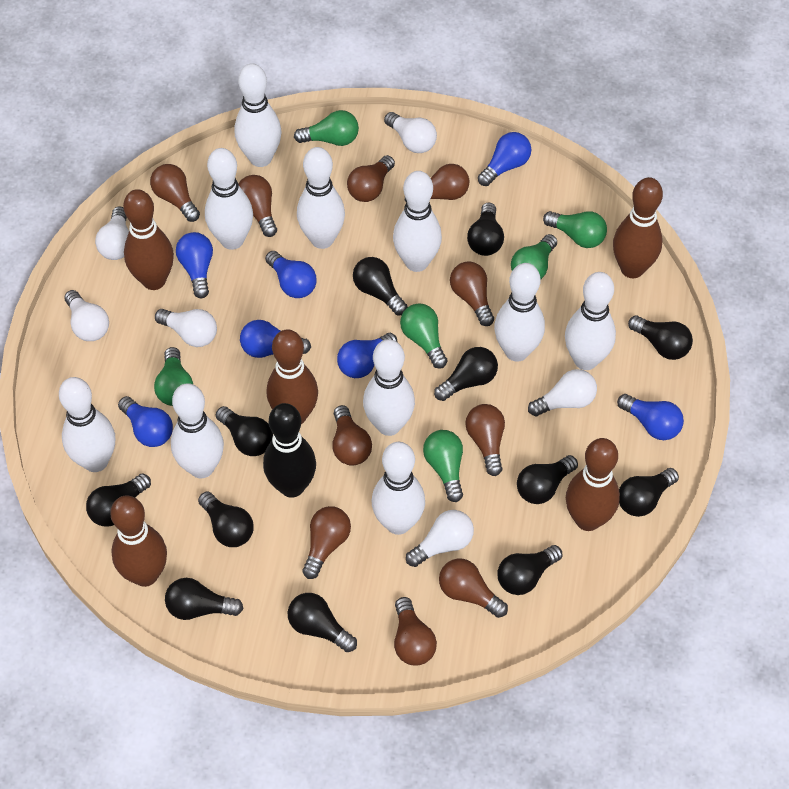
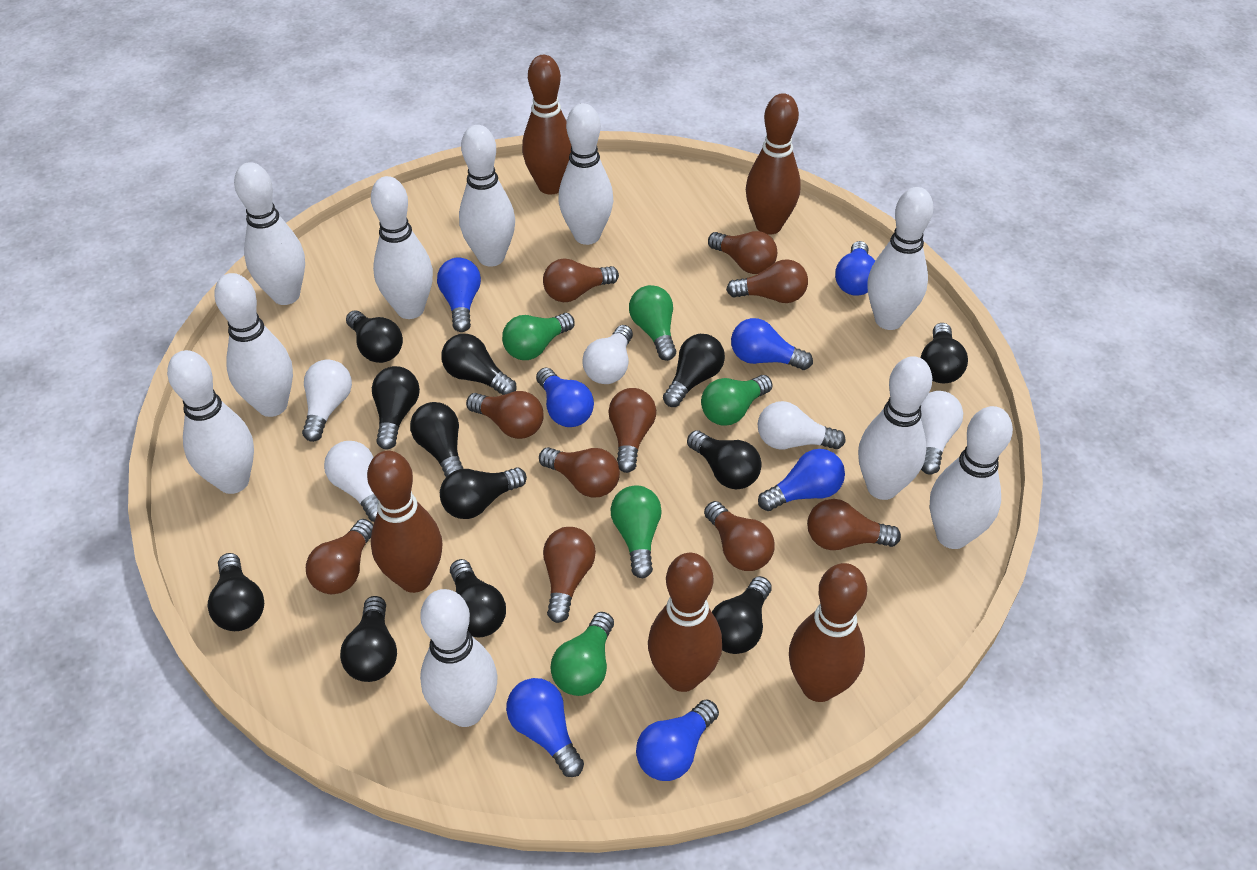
black bowling pin: [263,403,316,498] = 1 -> none = 0
green light bulb: [154,347,193,406] [294,110,359,146] [400,303,448,369] [423,430,463,502] [511,234,557,279] [543,211,607,248] = 6 -> [502,313,574,360] [551,612,614,696] [611,486,662,578] [629,285,676,361] [701,375,773,425] = 5
white light bulb: [64,290,109,341] [95,206,129,260] [155,309,217,347] [384,112,437,153] [406,510,474,567] [528,369,597,416] = 6 -> [302,359,352,442] [324,441,378,522] [582,325,633,384] [758,401,846,449] [921,391,963,475] = 5

